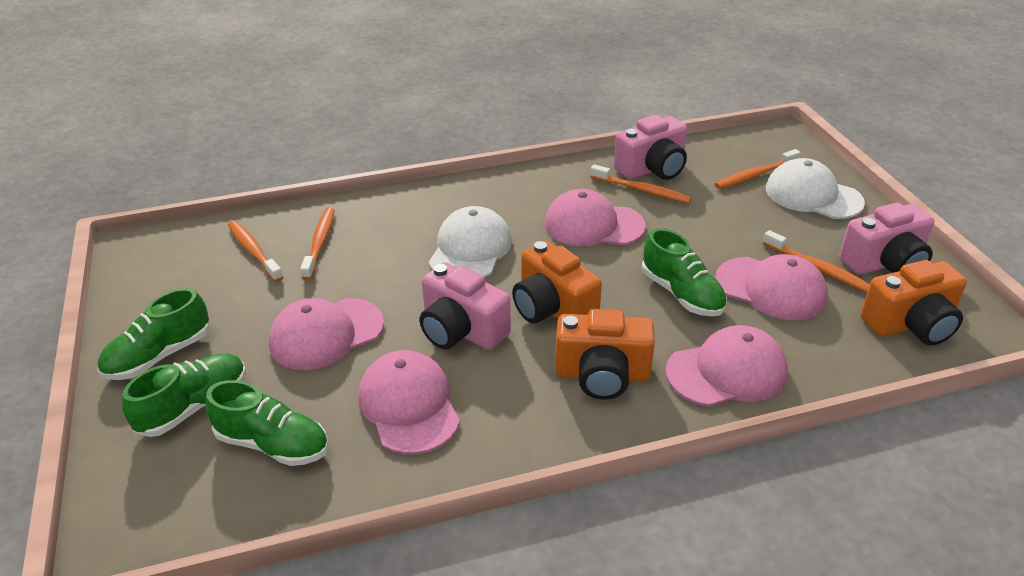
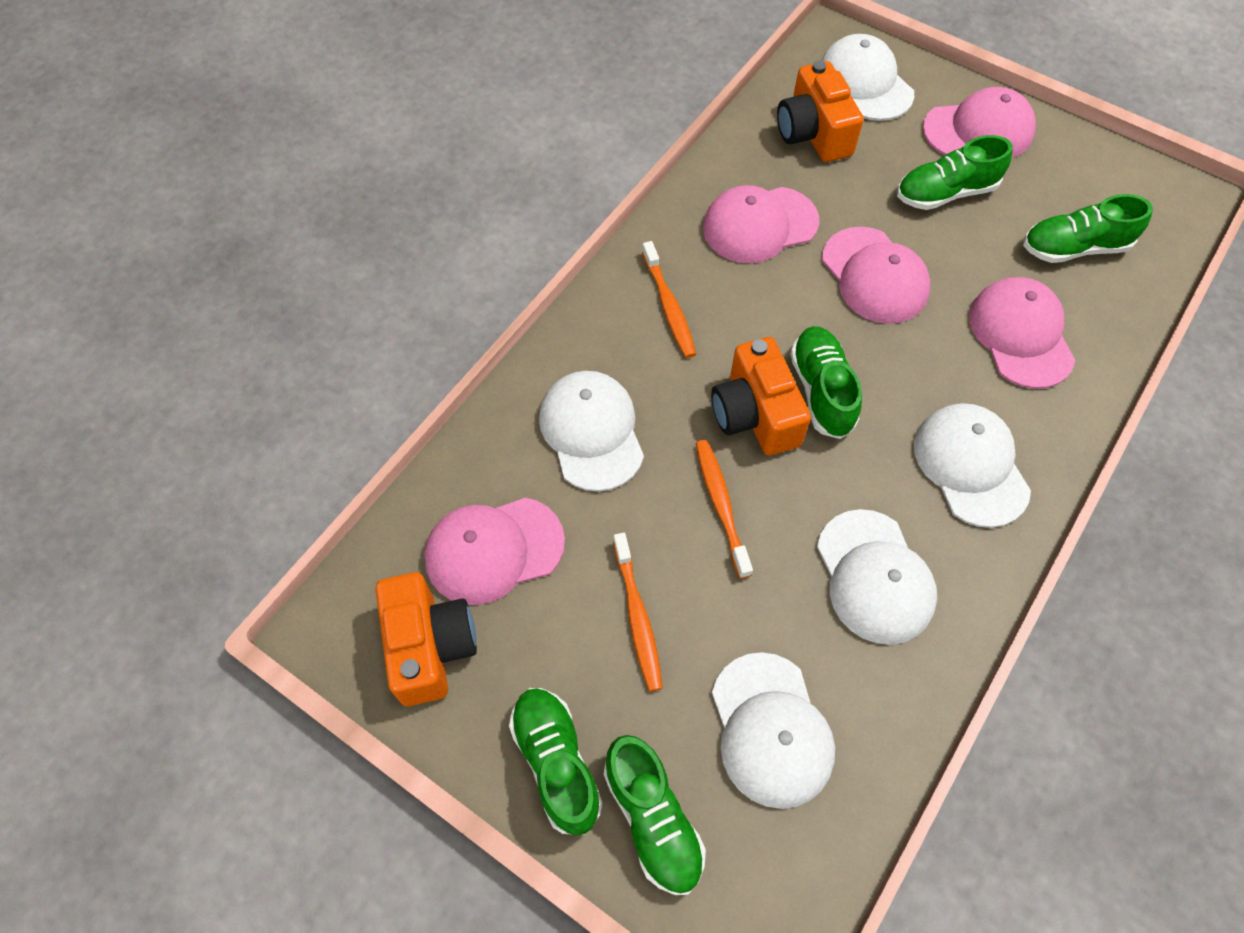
green shoe: [98,288,210,380] [122,353,246,437] [205,380,329,466] [642,228,727,317] = 4 -> [509,688,603,835] [604,735,706,895] [790,326,862,439] [897,135,1013,210] [1023,194,1153,263] = 5
orange toothbrush: [228,221,283,282] [300,207,335,280] [590,164,692,203] [715,149,801,189] [763,230,870,293] = 5 -> [613,533,663,691] [642,241,696,358] [696,440,753,579] = 3
pink camera: [419,262,511,350] [614,115,687,180] [839,202,934,275] = 3 -> none = 0
white cap: [429,206,512,277] [766,158,865,219] = 2 -> [539,371,644,492] [712,652,835,809] [817,509,937,645] [821,34,914,121] [914,403,1031,528] = 5

